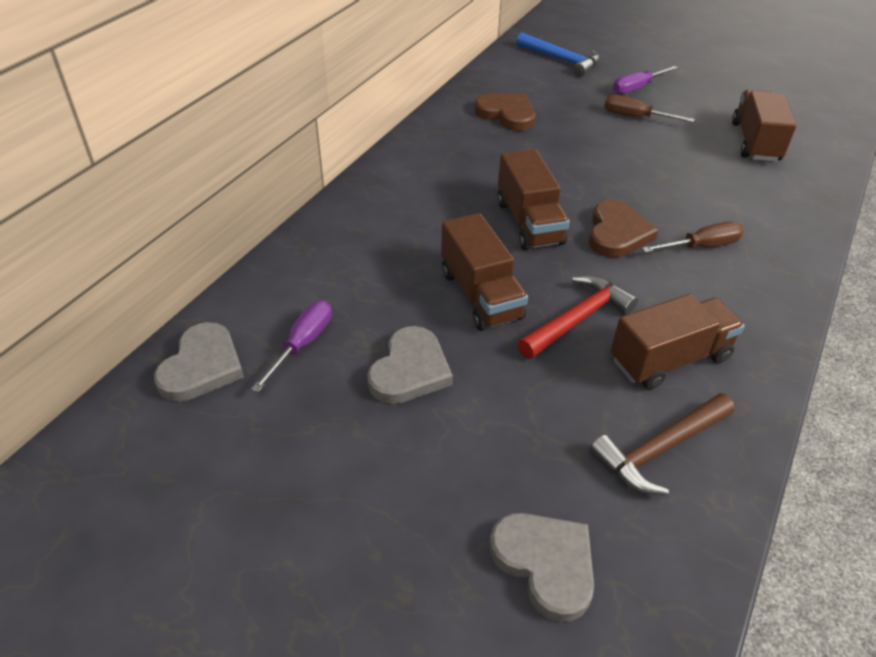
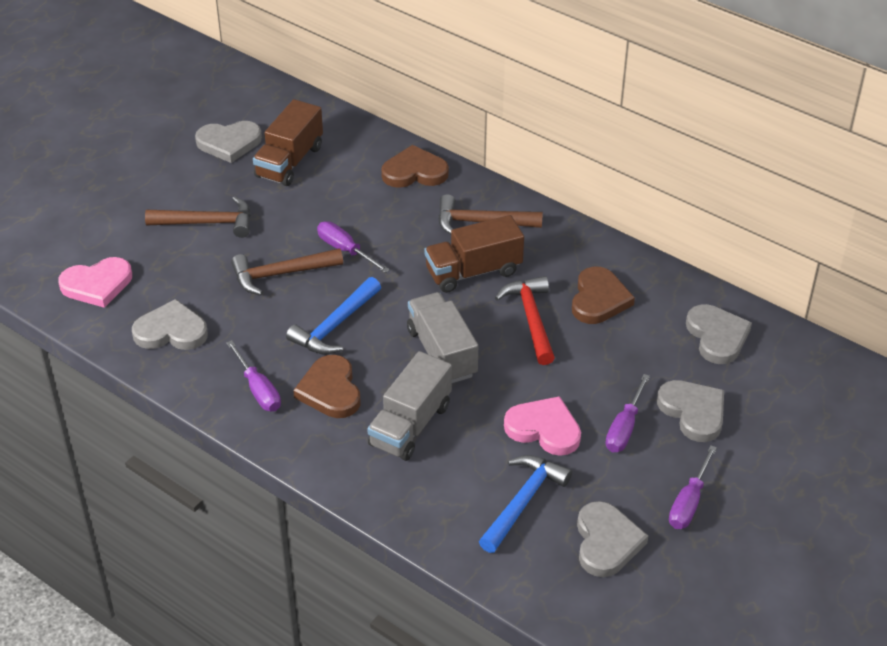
blue hammer: [516,33,600,77] = 1 -> [286,277,381,355] [479,455,572,553] = 2
brown hammer: [590,393,735,495] = 1 -> [145,196,251,238] [231,248,343,295] [438,194,543,234] = 3
brown heart: [475,93,535,131] [589,200,658,257] = 2 -> [293,355,360,418] [381,145,449,188] [572,267,635,324] = 3
brown screwdriver: [604,95,695,122] [642,222,744,253] = 2 -> none = 0
brown truck: [441,213,528,331] [497,149,570,250] [611,294,745,389] [732,90,797,162] = 4 -> [253,99,323,186] [424,215,524,293] = 2
grey heart: [154,322,244,402] [367,326,453,404] [489,513,594,622] = 3 -> [132,299,208,350] [195,121,262,163] [577,501,648,577] [657,380,724,442] [686,304,752,364] = 5
grey truck: none = 0 -> [367,351,452,461] [407,292,478,383] = 2
pink heart: none = 0 -> [58,257,132,308] [504,396,581,456] = 2
purple screwdriver: [251,301,332,393] [613,66,678,94] = 2 -> [226,340,281,411] [317,221,390,273] [605,374,650,453] [669,445,717,529] = 4

